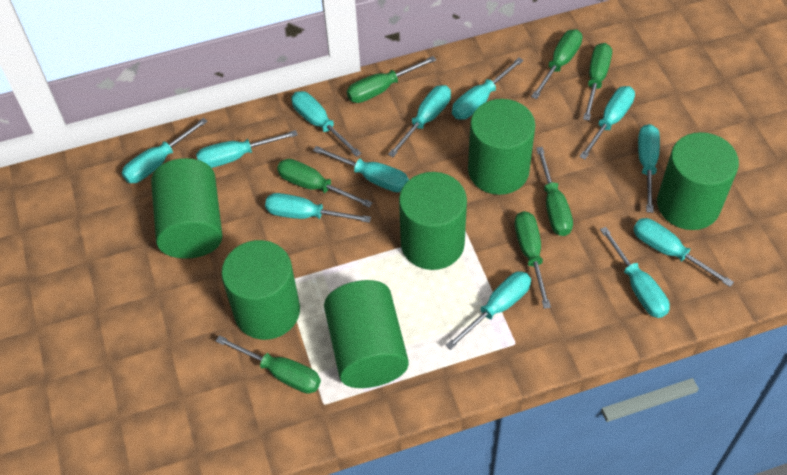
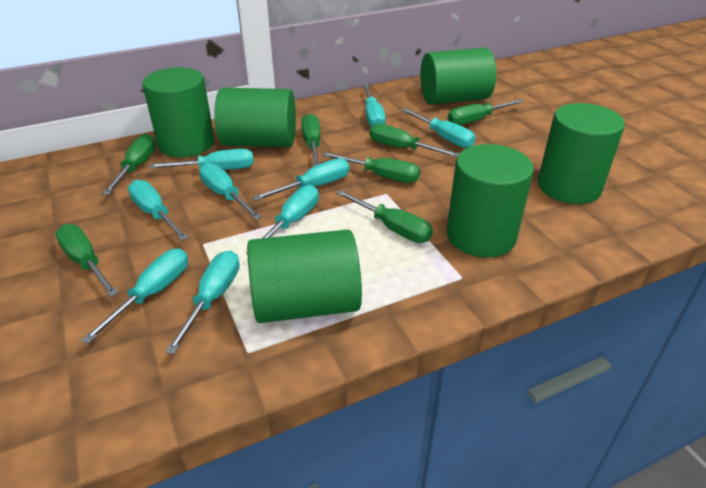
turquoise screwdriver: [122,118,208,183] [196,130,298,168] [265,193,371,223] [291,91,362,157] [313,146,409,192] [388,85,451,157] [446,271,531,350] [452,58,524,120] [579,86,635,159] [600,227,670,318] [633,218,734,287] [638,124,660,213] = 12 -> [81,249,188,344] [128,180,189,241] [149,149,254,170] [165,251,240,355] [199,163,262,220] [246,185,319,254] [252,158,350,201] [363,85,386,126] [401,108,475,148] = 9

